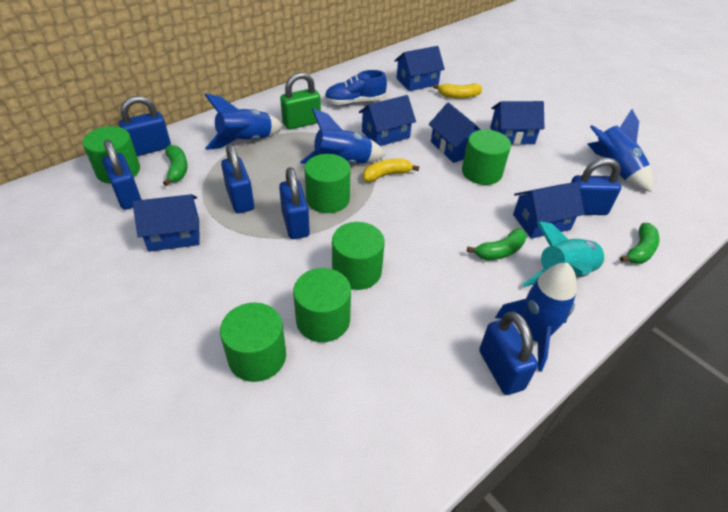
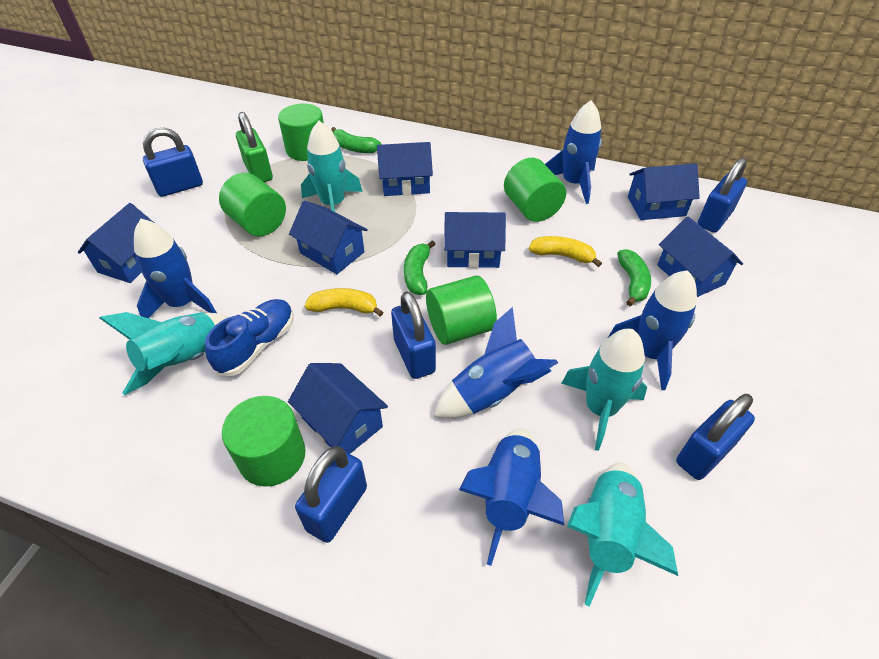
blue house: [132,194,200,252] [359,95,416,146] [395,46,445,91] [429,103,481,163] [490,101,544,145] [513,182,584,239] = 6 -> [78,203,153,283] [288,363,388,454] [289,201,368,274] [377,142,433,196] [444,212,506,268] [628,163,700,220] [657,217,743,297] = 7
blue padlock: [102,140,142,210] [119,96,171,156] [221,144,254,213] [279,167,310,239] [479,311,538,395] [571,158,621,215] = 6 -> [143,128,203,197] [295,446,367,543] [391,292,436,379] [676,394,755,480] [698,158,747,233] = 5
blue rocket: [205,93,283,150] [300,108,385,164] [495,263,577,372] [588,109,653,192] = 4 -> [134,219,217,318] [434,307,558,419] [459,429,564,566] [545,100,602,204] [607,270,697,390] = 5
green cylinder: [83,126,140,184] [220,302,286,382] [293,268,351,342] [304,154,351,213] [332,222,385,290] [462,130,511,185] = 6 -> [219,173,286,236] [222,396,306,487] [278,103,324,161] [426,275,497,345] [504,158,566,222] = 5
turquoise rocket: [522,221,607,287] = 1 -> [100,312,229,395] [301,121,362,212] [561,329,647,451] [567,463,678,607] = 4

